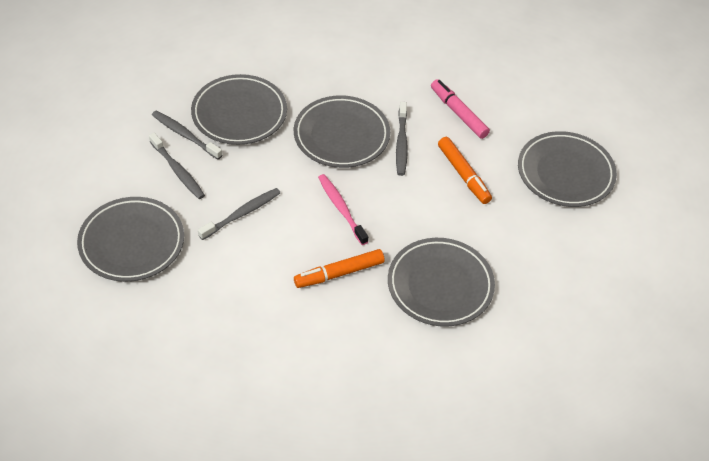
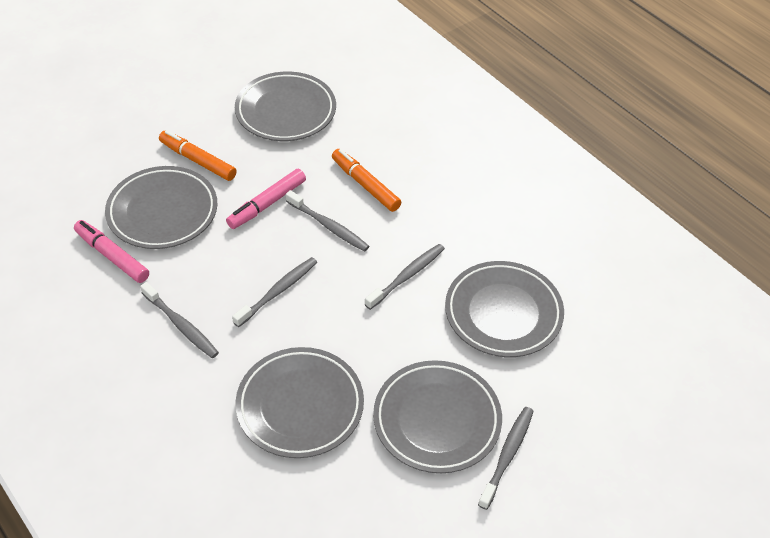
grey toothbrush: [149,133,205,199] [152,111,222,159] [198,188,280,240] [396,102,408,176] = 4 -> [140,282,219,358] [232,257,317,327] [286,190,369,252] [365,244,445,310] [478,407,534,510] = 5
pink marker: [431,79,490,139] = 1 -> [74,220,149,283] [226,169,306,229] = 2
pink toothbrush: [318,174,368,245] = 1 -> none = 0

